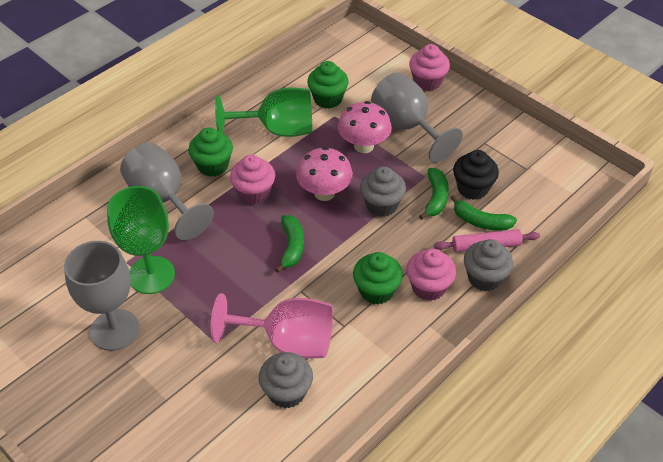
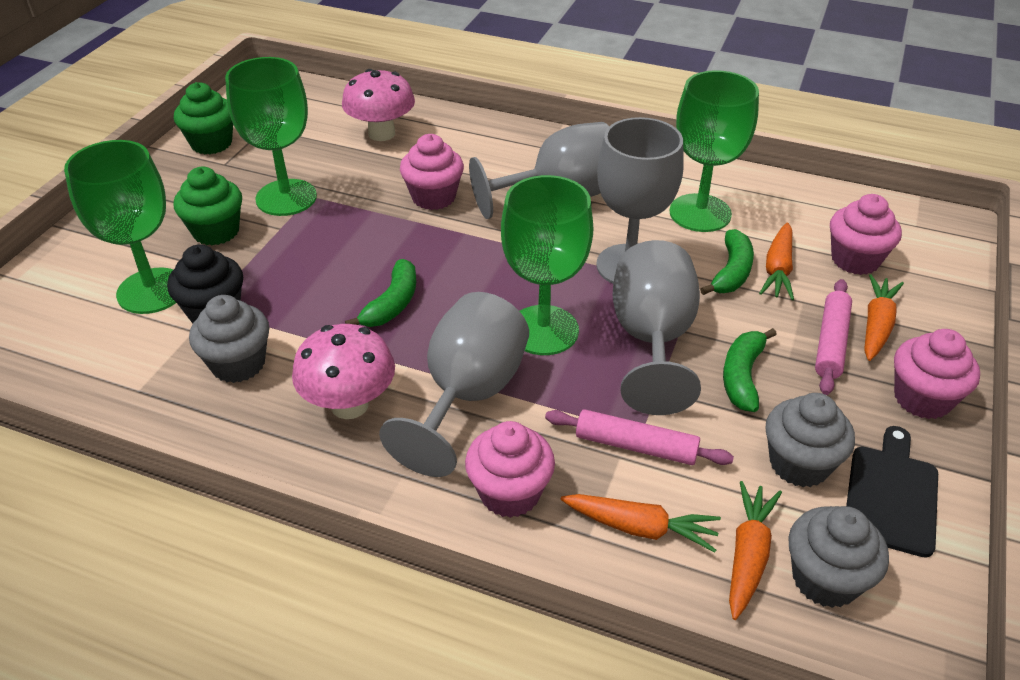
black cutting board: none = 0 -> [846,426,938,558] = 1
green cupcake: [188,127,233,177] [307,61,349,109] [353,252,403,304] = 3 -> [174,82,233,154] [174,167,242,245] = 2
green goblet: [107,186,175,294] [215,87,312,137] = 2 -> [64,140,176,314] [225,57,317,216] [501,175,593,355] [670,70,759,232] = 4
grey goblet: [64,241,140,351] [120,143,214,240] [371,72,463,163] = 3 -> [379,292,529,477] [469,122,609,219] [596,117,684,284] [613,240,701,415] = 4
orange carrot: none = 0 -> [561,494,721,553] [729,481,782,620] [759,223,794,300] [864,274,904,361] = 4
pink cupcake: [230,155,275,205] [406,249,456,301] [409,44,450,91] = 3 -> [400,134,464,210] [465,421,555,518] [830,194,902,275] [894,329,980,419] = 4
pink goblet: [211,293,333,359] = 1 -> none = 0
pink rolling pin: [434,229,540,252] = 1 -> [545,409,734,465] [815,279,852,395] = 2

